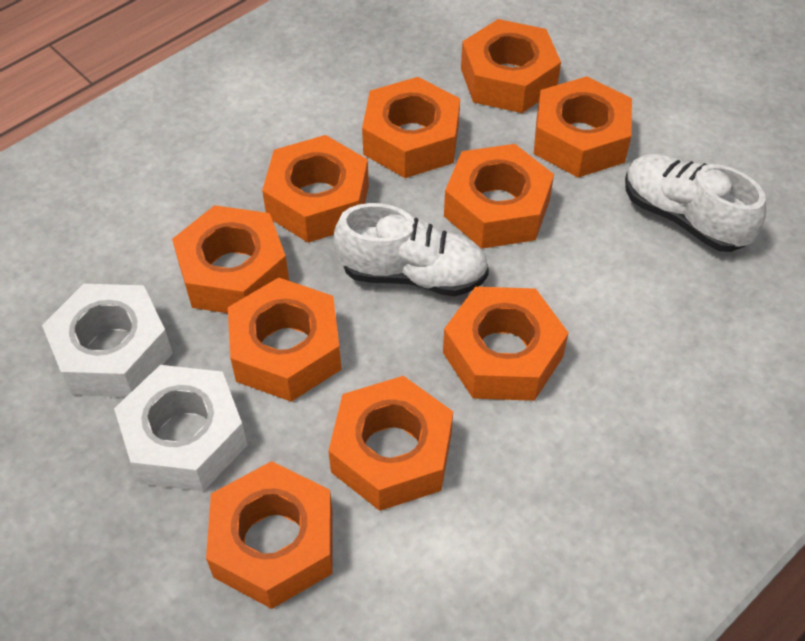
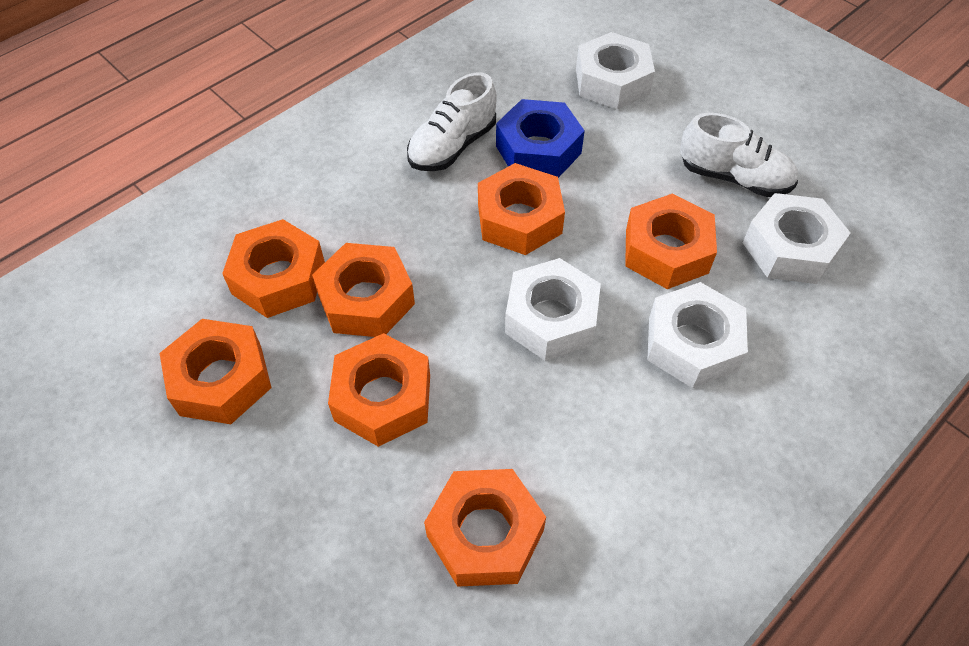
blue nut: none = 0 -> [496,99,585,178] = 1
orange nut: [172,205,289,313] [206,461,333,609] [228,278,341,402] [262,135,369,243] [328,376,453,511] [362,77,460,178] [443,287,568,401] [444,144,554,249] [461,19,561,113] [534,76,632,178] = 10 -> [159,319,272,424] [222,219,325,318] [312,243,415,337] [328,333,430,447] [424,469,546,587] [478,163,565,255] [625,194,717,289] = 7
white nut: [42,284,173,397] [114,365,248,491] = 2 -> [505,258,601,361] [576,32,655,109] [648,282,748,388] [743,193,851,284] = 4

